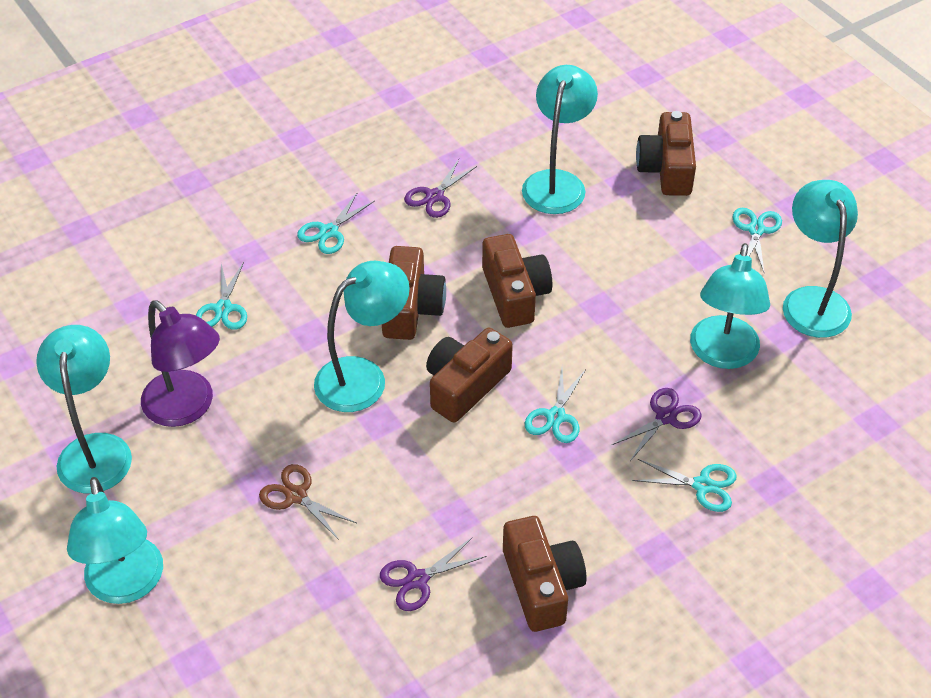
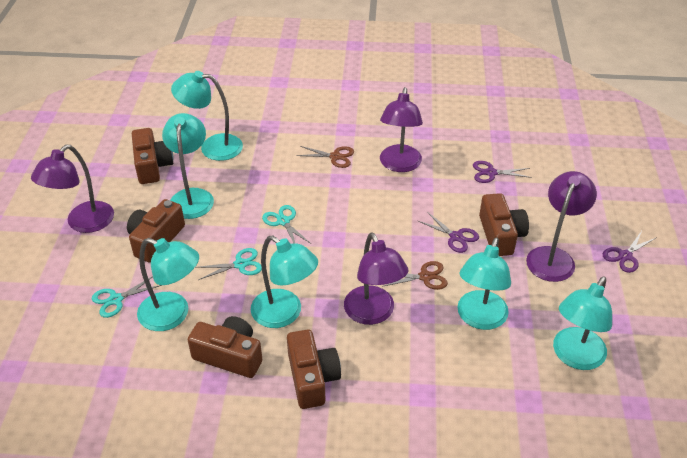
brown scissors: [259,464,357,540] = 1 -> [296,146,354,168] [382,261,448,290] = 2
purple lamp: [141,300,220,427] = 1 -> [31,145,114,233] [344,233,408,325] [380,87,423,172] [526,171,597,282] = 4
turquoise scissors: [196,262,247,330] [297,192,375,254] [525,368,586,443] [633,459,737,512] [732,208,782,272] = 5 -> [92,276,162,318] [195,248,262,280] [262,205,311,244] = 3

